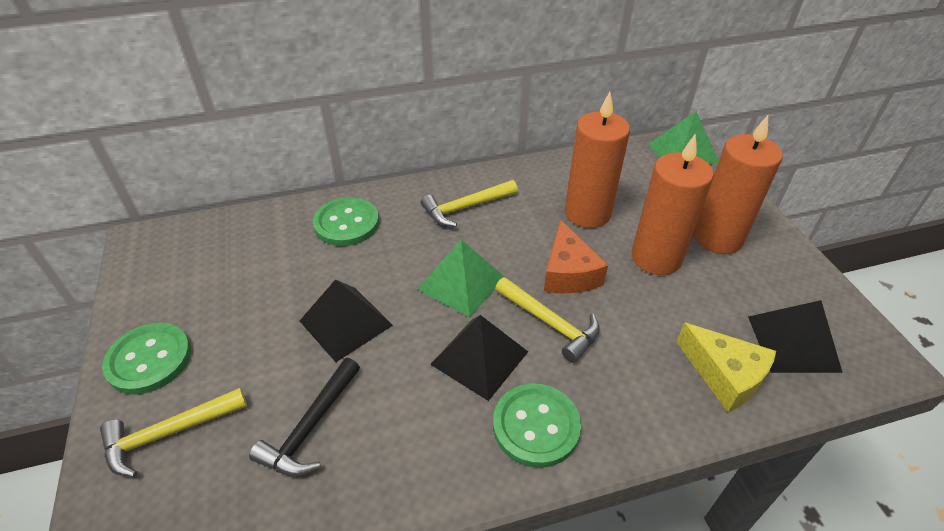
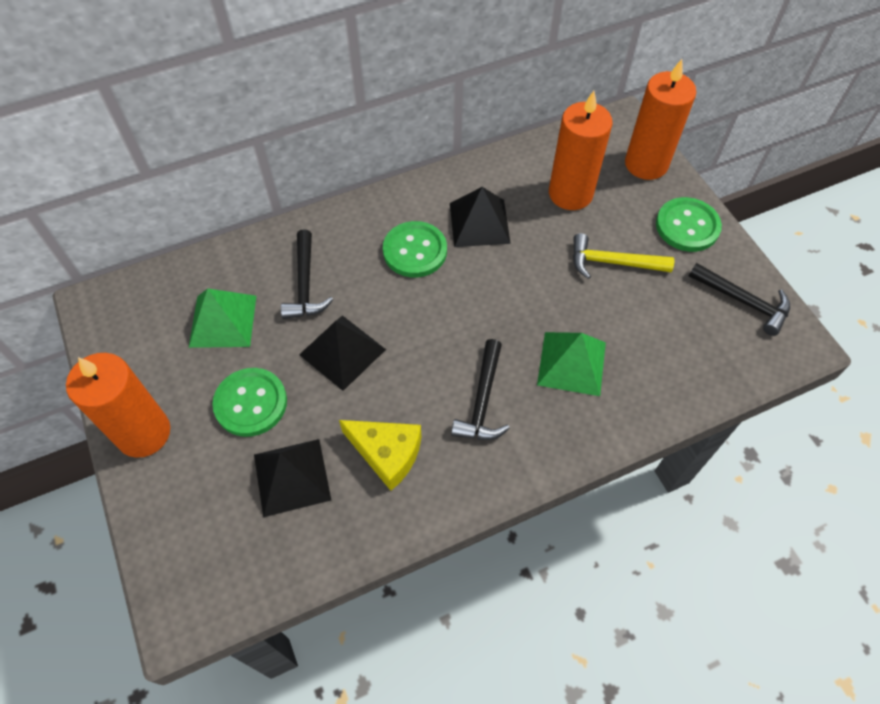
black hammer: [249,358,360,476] = 1 -> [281,229,333,319] [451,339,510,440] [689,263,790,336] = 3
orange cheese: [544,220,608,293] = 1 -> none = 0
yellow hammer: [100,388,247,477] [421,180,518,227] [495,277,600,363] = 3 -> [573,233,674,279] = 1

